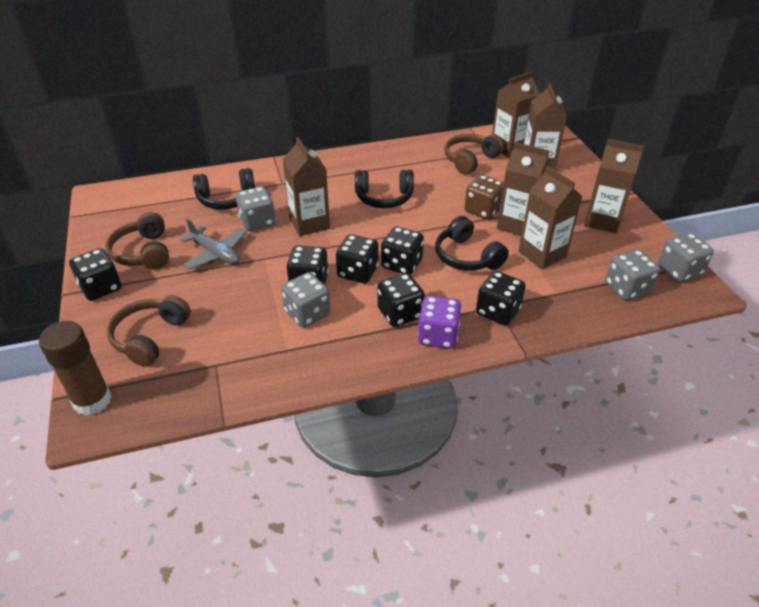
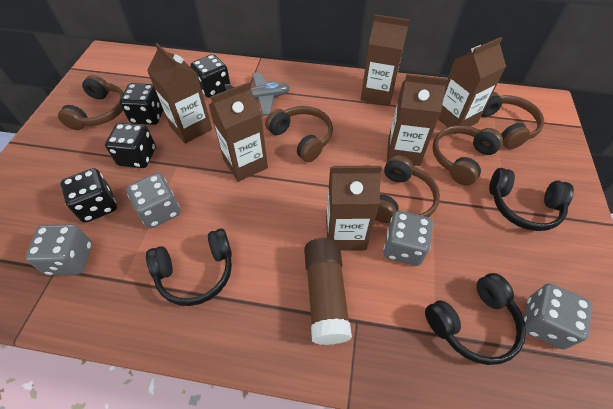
black dice: [69,248,122,301] [287,245,328,285] [336,234,378,283] [378,273,425,327] [381,226,424,275] [476,271,526,326] = 6 -> [60,168,117,223] [105,123,156,168] [120,83,163,125] [190,54,231,98] = 4
brown dice: [464,175,504,220] = 1 -> none = 0
brown headphones: [106,212,169,269] [107,295,191,367] [444,134,504,174] = 3 -> [58,75,124,130] [265,106,333,162] [375,155,440,223] [432,125,503,185] [481,92,544,149] = 5
purple dice: [418,296,462,349] = 1 -> none = 0

